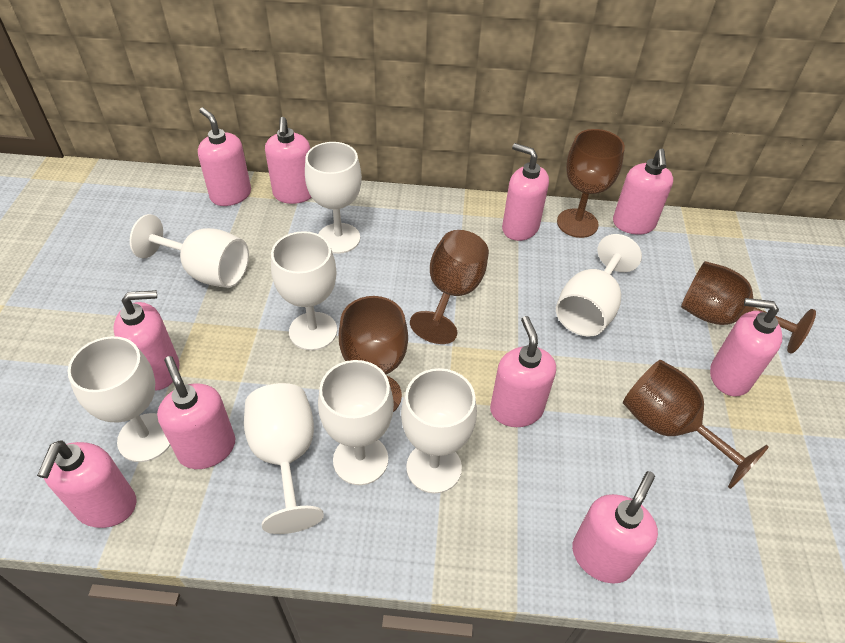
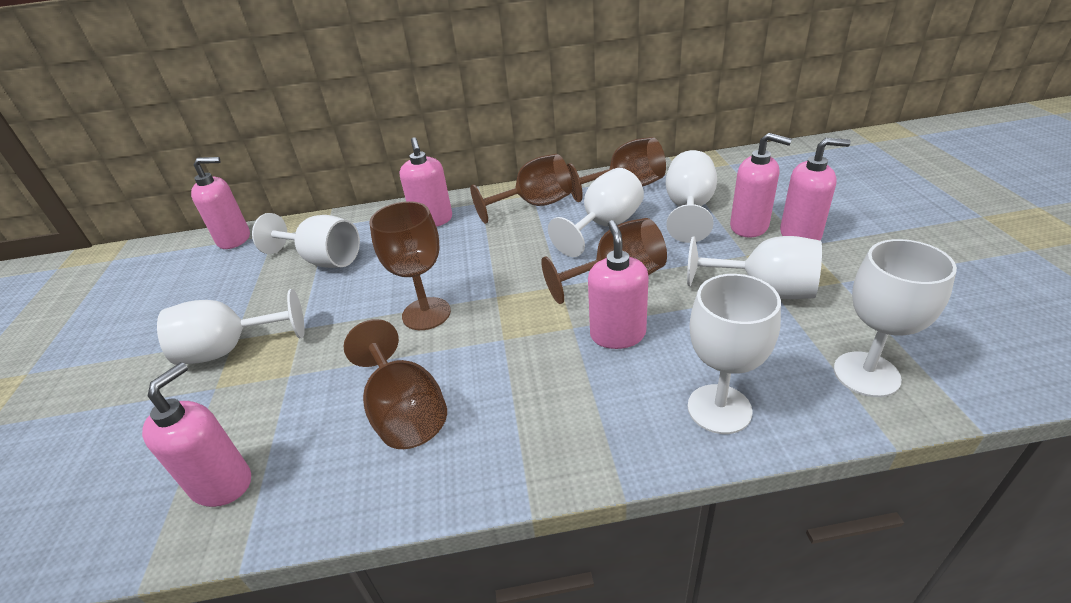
pink soap dispenser: [37,440,136,528] [113,290,180,391] [157,356,235,469] [198,107,251,206] [265,117,312,204] [490,316,556,427] [502,143,549,241] [572,471,658,583] [613,149,673,235] [710,298,782,397] = 10 -> [142,362,251,507] [191,157,250,249] [400,137,452,227] [588,220,649,349] [730,133,792,238] [780,138,851,240] = 6
white goblet: [68,336,170,462] [130,214,249,288] [244,383,324,534] [271,231,337,350] [305,142,362,254] [318,360,394,485] [401,368,477,494] [556,234,642,337] = 8 -> [157,289,305,365] [252,213,360,268] [548,168,644,257] [666,150,717,243] [687,236,822,299] [688,274,781,434] [834,239,957,397] = 7

